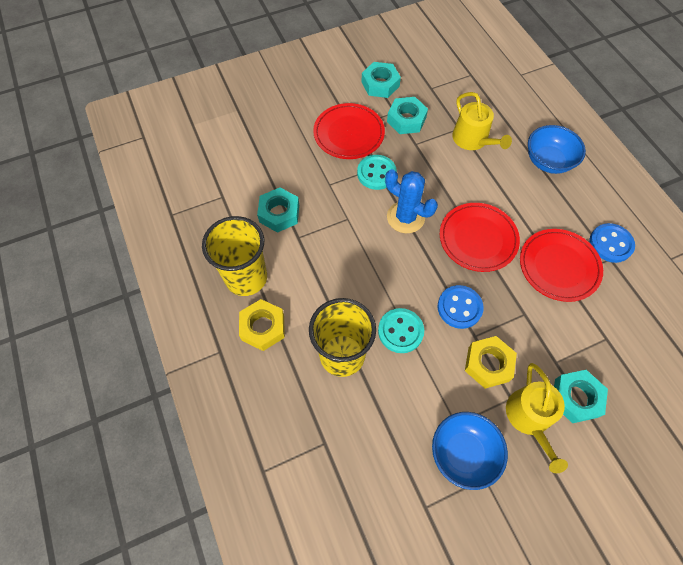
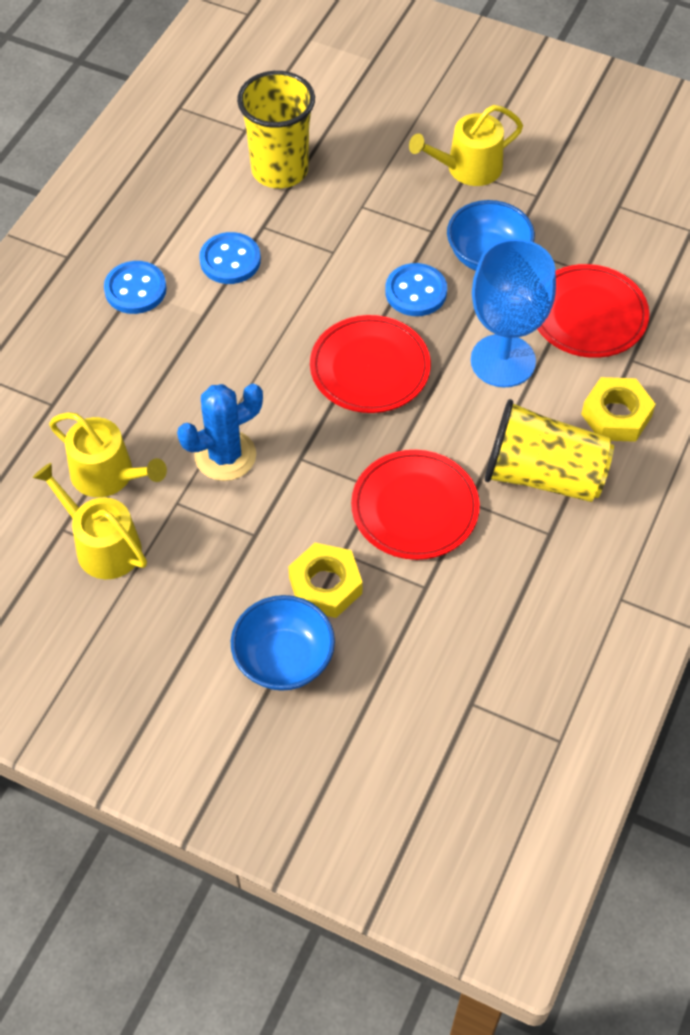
blue button: [438,285,484,329] [589,223,635,263] = 2 -> [104,261,167,314] [199,232,261,284] [385,263,447,316] = 3
blue goblet: none = 0 -> [471,239,556,387] = 1
turquoise button: [357,155,397,190] [378,308,424,353] = 2 -> none = 0
turquoise nut: [257,188,299,233] [361,62,401,98] [387,97,428,134] [554,370,608,423] = 4 -> none = 0
yellow watering can: [452,92,512,150] [506,363,568,473] = 2 -> [33,463,147,579] [49,412,167,497] [409,105,523,186] = 3

